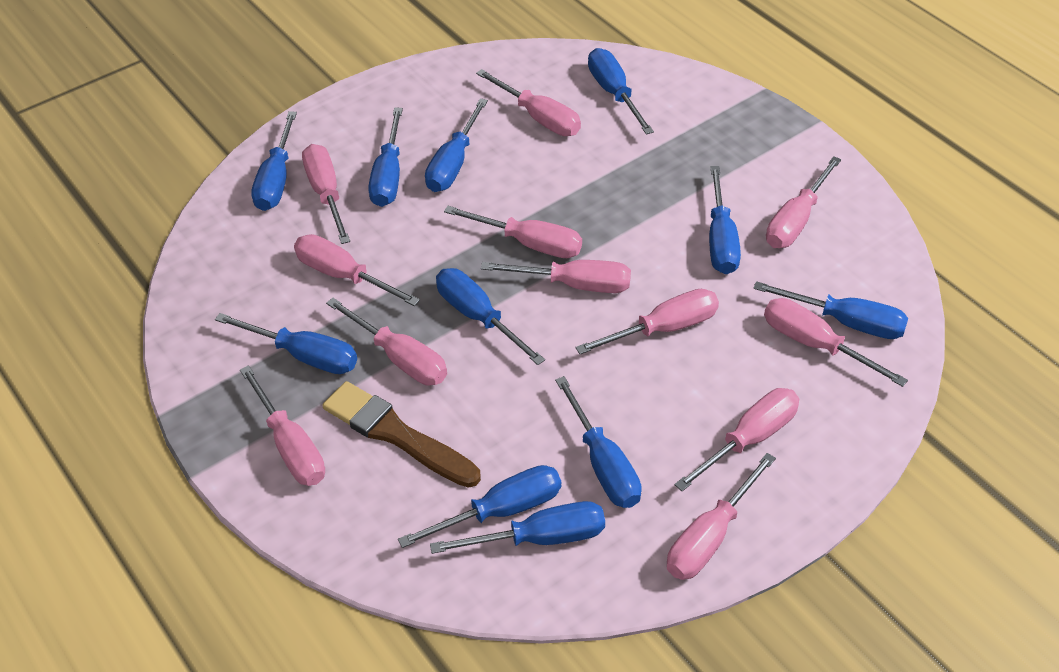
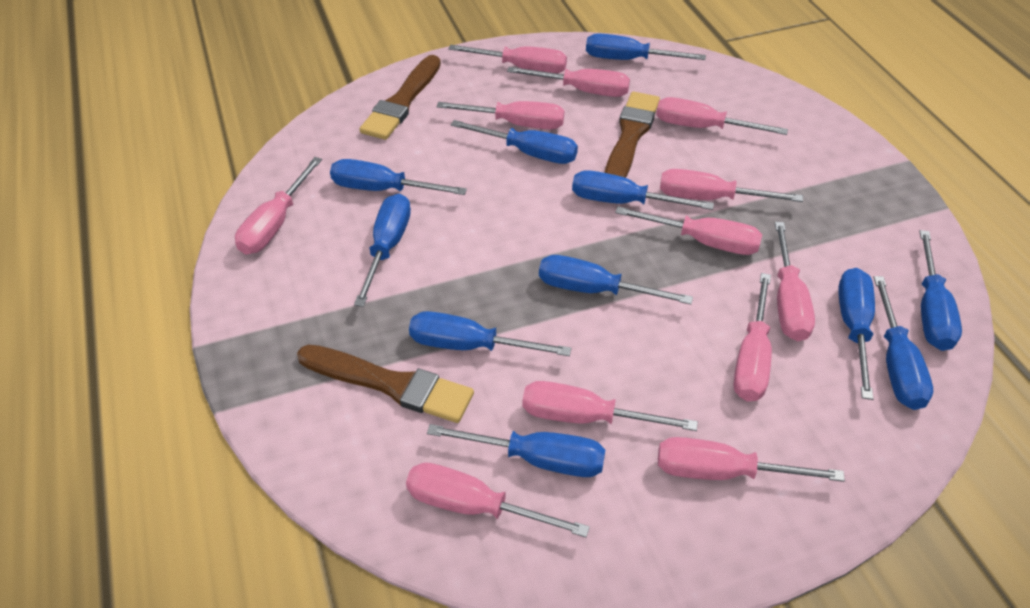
brown brush: [322,381,481,488] = 1 -> [297,345,474,423] [360,55,441,140] [604,92,660,178] = 3

